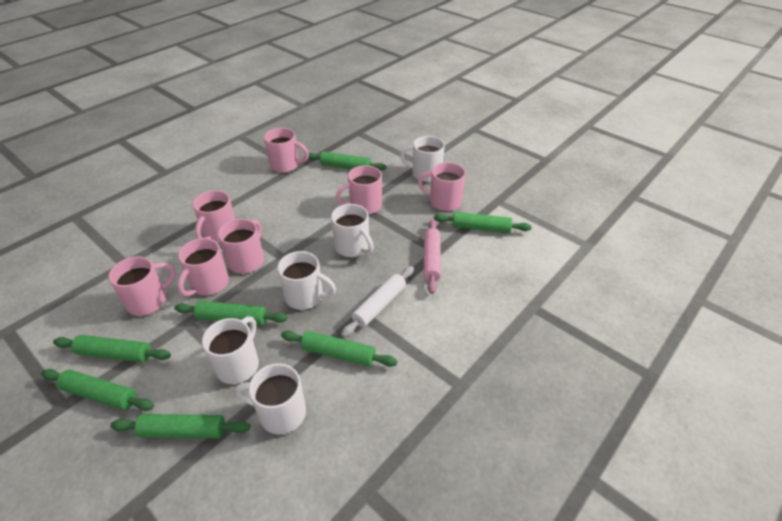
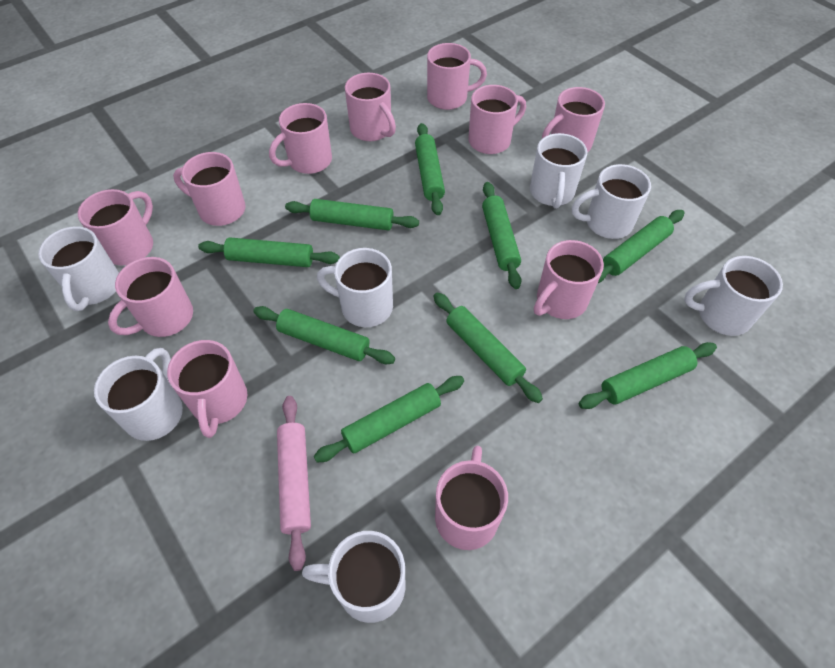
green rolling pin: [41,369,154,411] [53,335,171,362] [110,414,250,438] [175,301,288,325] [281,331,397,367] [308,151,386,170] [434,212,532,233] = 7 -> [198,237,340,267] [253,306,395,364] [285,199,419,230] [314,376,464,462] [415,123,445,215] [433,292,543,403] [482,182,522,289] [579,342,717,409] [598,210,684,283] = 9
pink mug: [108,257,176,316] [177,238,229,296] [192,190,235,242] [218,219,264,274] [264,128,309,173] [336,165,382,214] [417,162,466,211] = 7 -> [78,189,153,266] [108,257,193,337] [167,340,247,438] [173,152,246,226] [269,103,332,174] [345,73,396,141] [427,43,487,110] [435,446,508,550] [468,85,526,154] [534,240,604,319] [542,87,605,153] = 11
white mug: [202,316,259,384] [235,363,306,435] [277,251,336,310] [331,204,374,257] [400,136,445,182] = 5 -> [38,226,119,311] [94,348,183,441] [302,531,406,623] [317,248,393,327] [530,133,587,209] [572,164,651,239] [684,256,783,336] = 7
white rolling pin: [341,266,414,338] = 1 -> none = 0

